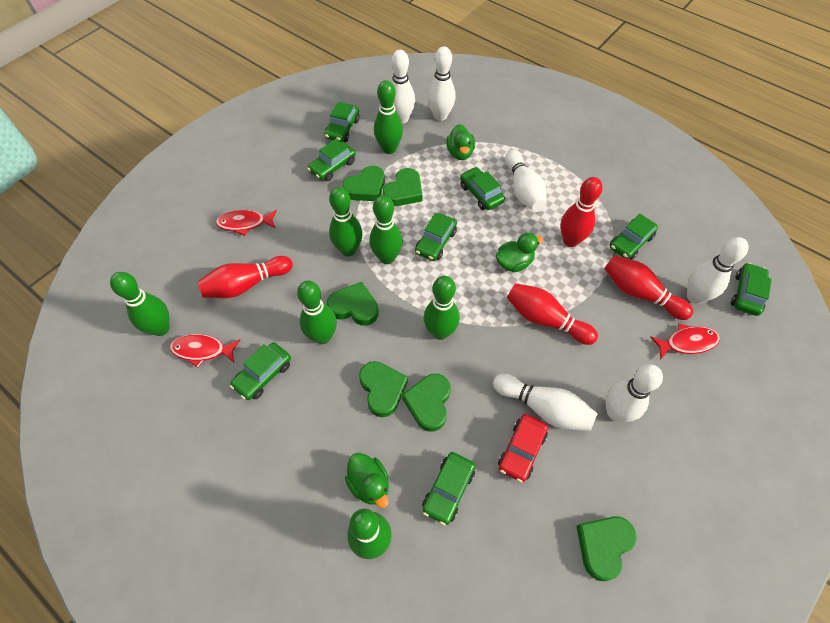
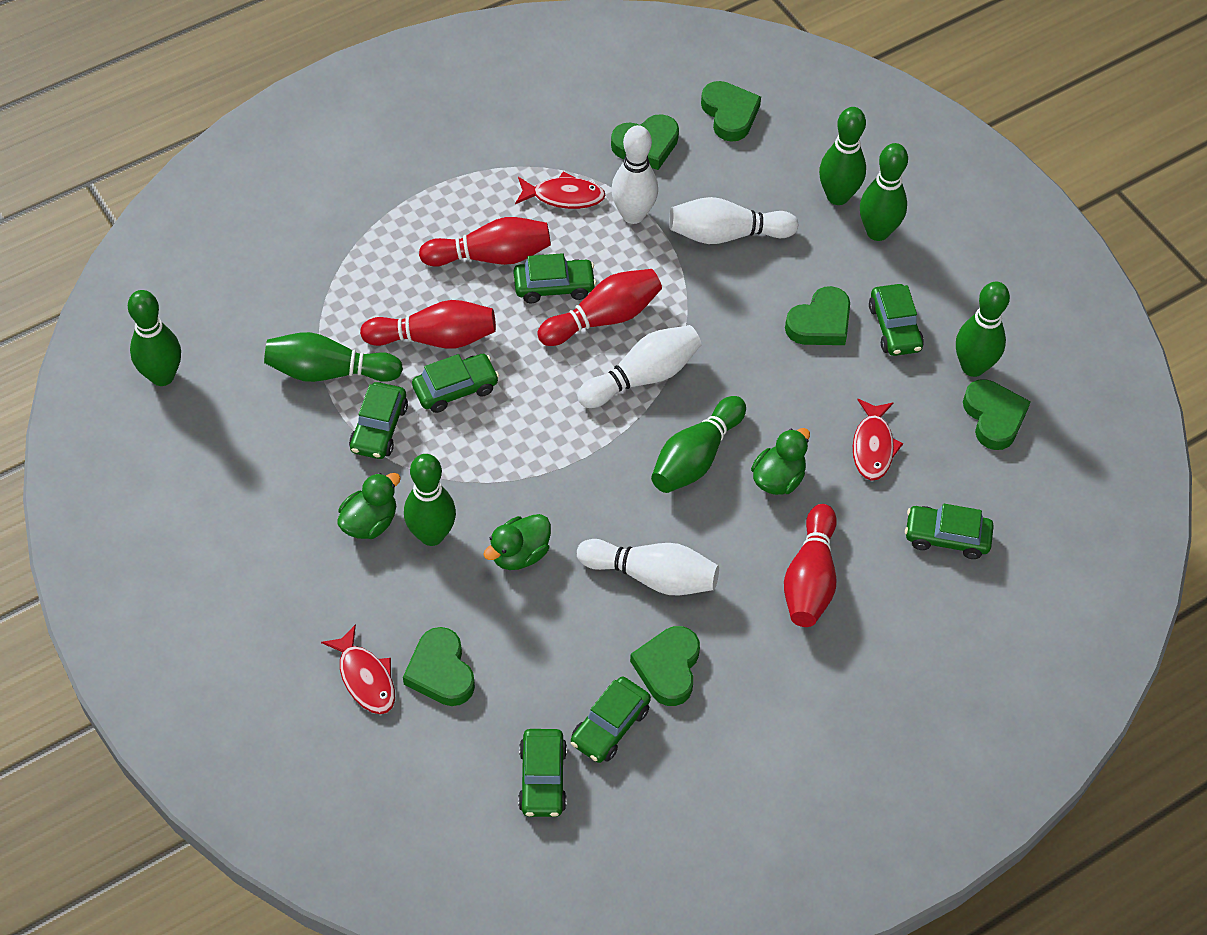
green car: [230,342,291,400] [307,139,356,181] [324,102,360,142] [415,213,457,261] [422,452,475,526] [460,167,505,210] [610,214,658,259] [731,263,772,316] = 8 -> [349,382,408,459] [412,354,499,413] [514,253,596,303] [518,729,567,817] [571,677,651,763] [869,284,924,356] [905,504,994,559] = 7
red car: [498,414,548,482] = 1 -> none = 0
white bowling pin: [391,50,415,124] [427,46,456,121] [493,374,598,431] [505,150,547,212] [605,364,663,422] [687,237,749,304] = 6 -> [577,325,702,408] [577,539,719,595] [611,125,658,224] [669,197,798,244] = 4

